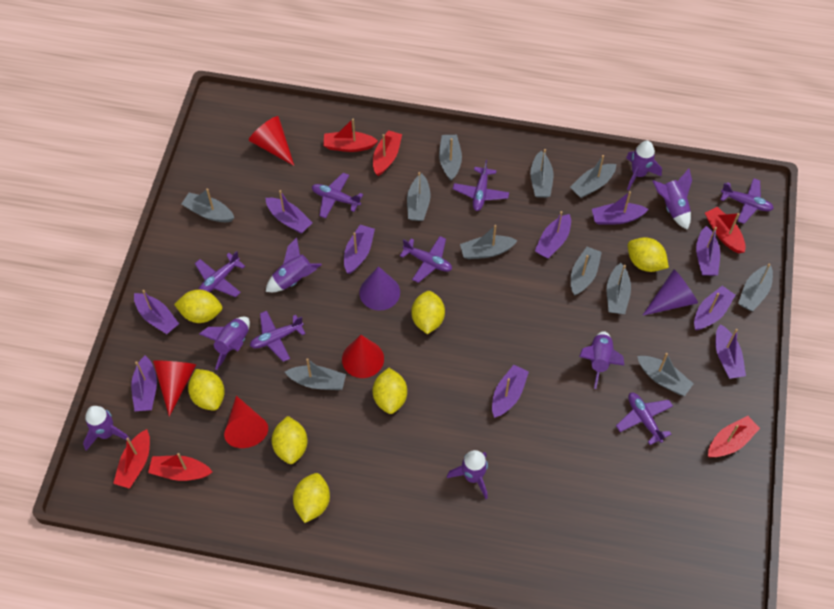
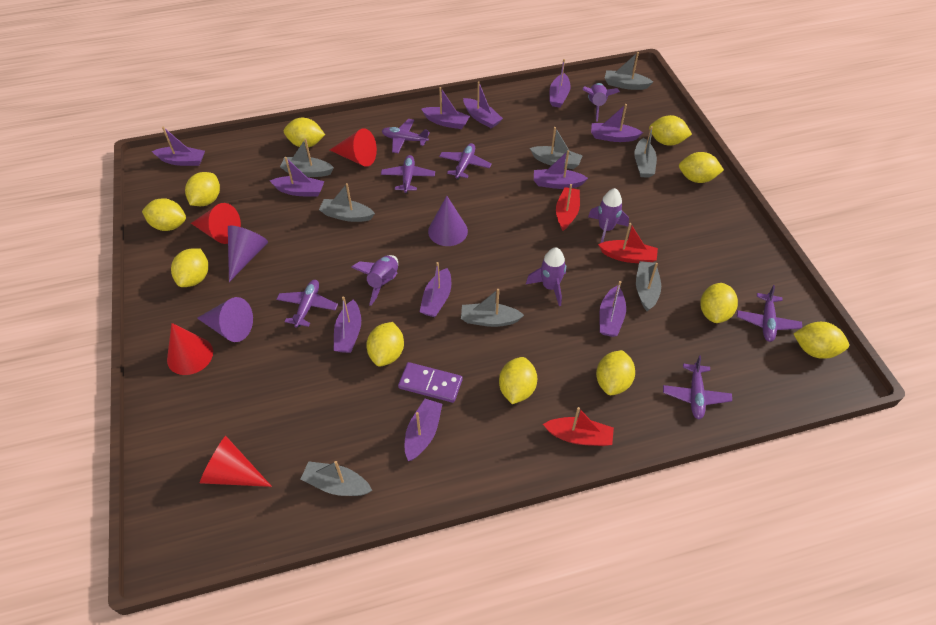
grey boat: [182,188,234,222] [285,358,346,390] [407,172,430,221] [439,135,462,181] [460,225,518,259] [530,149,553,198] [570,155,616,198] [571,247,602,296] [607,263,631,314] [637,353,694,396] [738,264,773,311] = 11 -> [280,139,334,177] [300,461,372,496] [319,183,375,222] [461,289,524,327] [530,127,583,169] [605,52,653,90] [634,126,657,178] [636,261,661,311] = 8
purple boat: [131,356,157,411] [134,290,179,334] [266,190,313,234] [344,225,375,274] [492,365,529,418] [535,211,571,259] [592,191,649,225] [694,286,735,330] [696,226,720,276] [715,324,746,379] = 10 -> [152,127,205,166] [270,157,324,197] [334,297,361,353] [405,399,442,461] [420,262,451,317] [421,87,470,129] [463,81,503,129] [534,150,588,189] [549,59,571,108] [591,104,643,142] [599,281,626,337] = 11
purple cone: [359,266,400,311] [642,269,698,316] = 2 -> [197,297,253,342] [228,226,268,282] [428,196,468,246] = 3
purple domino: none = 0 -> [398,362,462,403] = 1
purple plane: [195,251,245,297] [250,311,306,362] [312,173,363,218] [400,236,452,283] [453,160,509,211] [616,393,673,445] [720,178,774,224] = 7 -> [276,280,338,328] [381,155,435,193] [382,119,430,153] [439,143,492,179] [663,355,732,419] [737,285,802,342] = 6
purple rocket: [83,406,131,451] [199,317,250,370] [266,238,322,292] [447,450,488,499] [579,331,624,389] [626,141,662,191] [653,169,692,230] = 7 -> [351,255,398,306] [526,247,566,306] [582,83,620,121] [588,188,629,243] = 4
red boat: [113,429,150,489] [148,453,212,481] [323,119,378,152] [373,130,402,176] [705,207,746,253] [708,416,760,457] = 6 -> [543,407,614,446] [556,184,580,231] [598,223,658,263] = 3
yellow lemon: [174,290,222,323] [188,369,225,411] [271,416,308,464] [293,473,330,523] [372,368,407,414] [411,291,445,334] [628,237,669,272] = 7 -> [142,198,186,231] [171,248,208,287] [185,172,220,206] [284,118,325,147] [366,322,404,366] [499,357,537,404] [596,350,635,395] [649,115,692,146] [679,152,724,183] [700,283,738,323] [793,322,849,359] = 11

